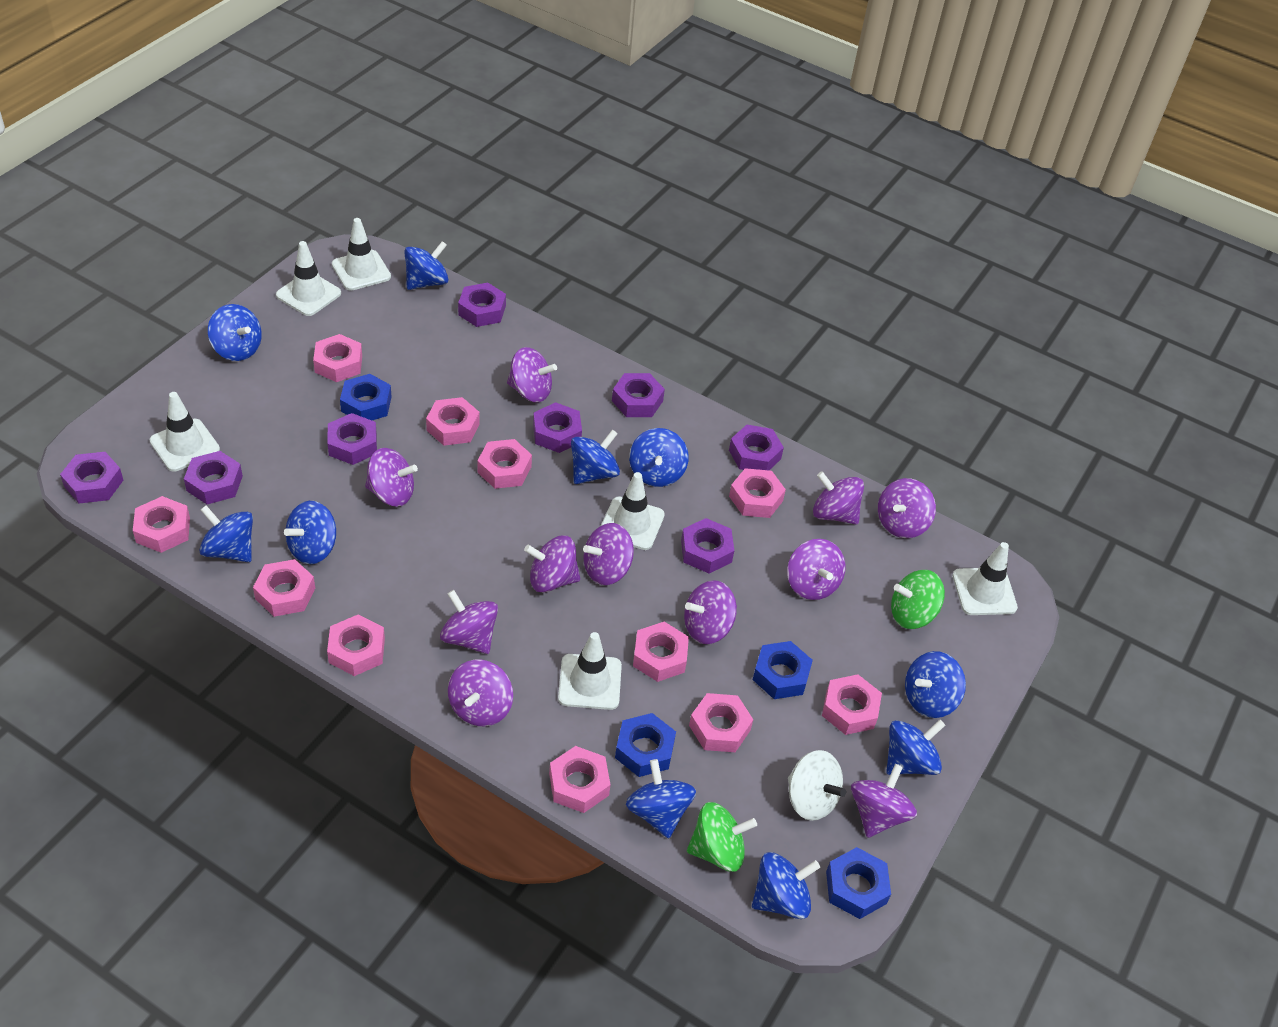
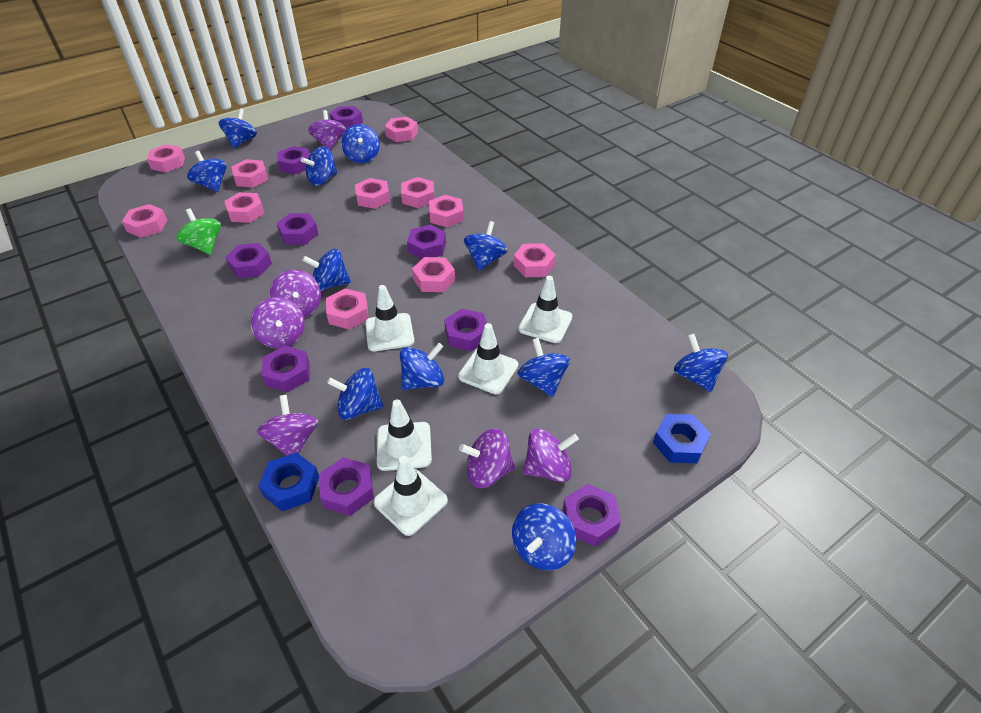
blue nut: [340,374,392,420] [615,713,676,777] [753,641,813,699] [826,847,891,919] = 4 -> [258,453,319,511] [653,414,711,463] = 2
blue spinning top: [199,505,253,562] [208,304,262,361] [284,501,336,564] [404,241,449,290] [571,429,620,484] [626,759,696,838] [629,428,689,487] [752,852,820,919] [886,720,945,775] [905,651,966,718] = 10 -> [187,151,227,192] [219,109,257,149] [301,146,338,186] [302,249,351,291] [327,368,384,420] [341,124,380,163] [400,343,444,390] [464,221,508,271] [512,503,576,570] [518,338,570,397] [674,334,728,392] = 11
green spinning top: [687,802,757,872] [891,570,945,629] = 2 -> [176,209,221,255] = 1
purple nut: [60,452,123,504] [184,451,243,504] [327,413,377,465] [458,283,506,327] [533,402,582,453] [612,373,665,417] [681,518,734,573] [729,425,784,470] = 8 -> [225,243,272,278] [262,346,309,392] [276,213,318,245] [277,146,310,174] [319,457,374,516] [329,106,363,130] [407,225,446,259] [444,309,487,351] [563,484,621,546] = 9
purple spinning top: [365,448,418,507] [440,590,498,654] [448,660,513,726] [507,347,557,403] [524,536,580,593] [583,523,634,585] [684,580,737,644] [787,539,845,600] [813,471,864,524] [851,764,917,838] [878,478,936,538] = 11 -> [251,297,305,348] [257,395,318,456] [270,270,321,318] [308,110,346,150] [459,429,515,488] [523,428,579,482] = 6
white spinning top: [788,750,846,821] = 1 -> none = 0
white traffic cone: [150,392,220,472] [276,241,341,316] [332,218,391,291] [558,632,622,710] [601,472,665,550] [953,542,1018,615] = 6 -> [365,285,414,351] [373,456,448,536] [377,399,432,471] [458,323,518,394] [518,276,572,343] = 5

